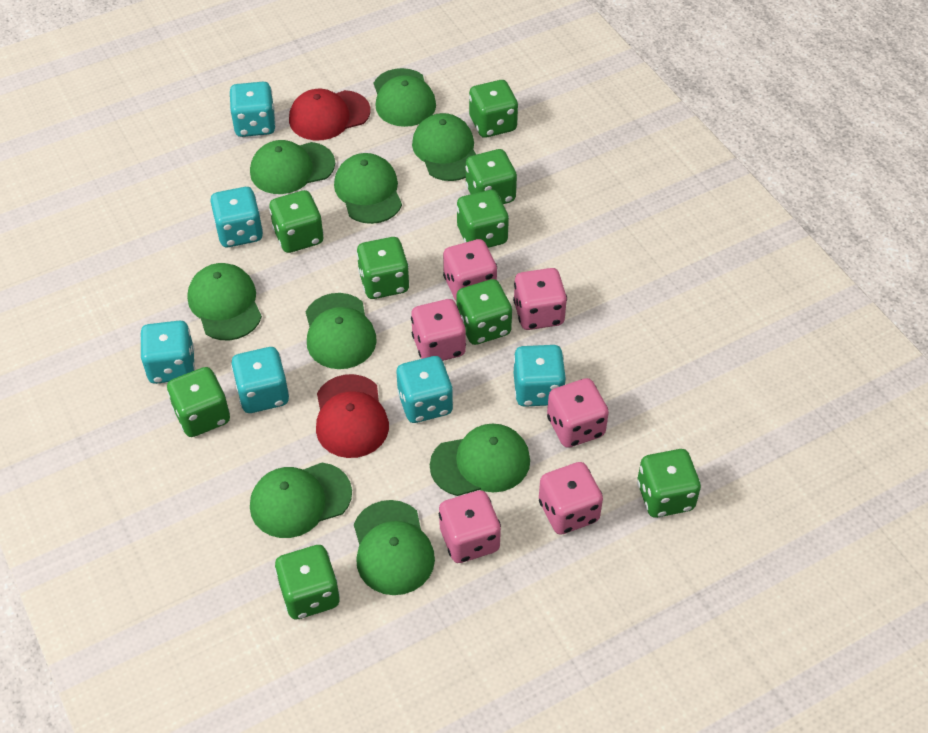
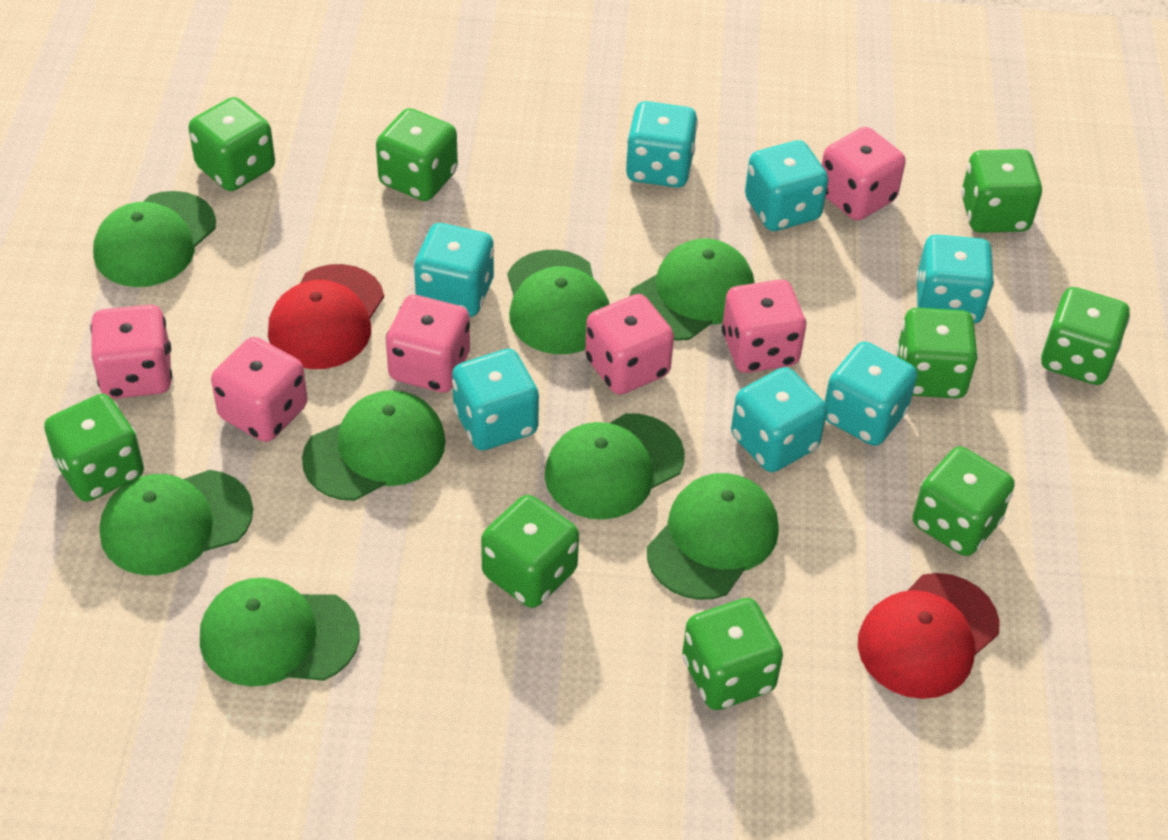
green cap: [187,263,262,340] [250,140,335,194] [250,463,352,538] [306,293,377,369] [334,153,402,224] [354,500,435,595] [374,68,436,127] [412,113,476,181] [430,424,530,496] = 9 -> [93,191,216,287] [100,470,253,575] [200,578,360,686] [302,390,446,501] [507,250,609,354] [545,413,685,519] [629,238,754,341] [647,473,779,600] = 8
turquoise dice: [140,320,195,384] [210,187,263,247] [230,82,276,137] [231,347,289,413] [397,356,453,423] [514,345,566,407] = 6 -> [414,223,494,317] [452,349,539,451] [626,101,698,188] [731,367,827,472] [745,140,829,231] [824,342,917,446] [916,235,994,324] = 7

